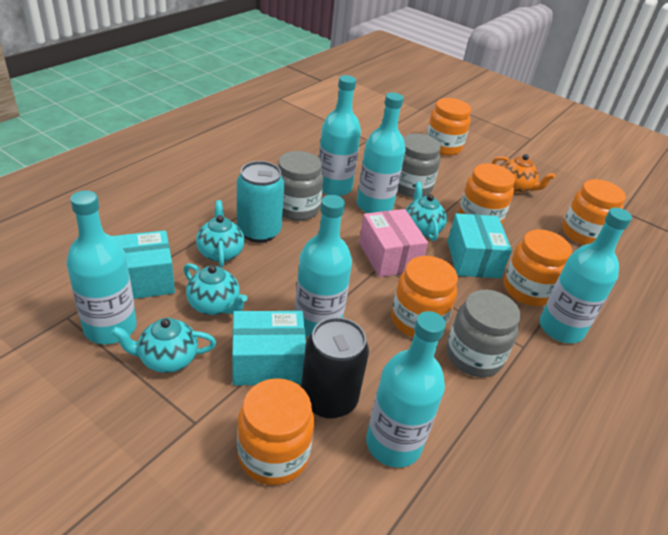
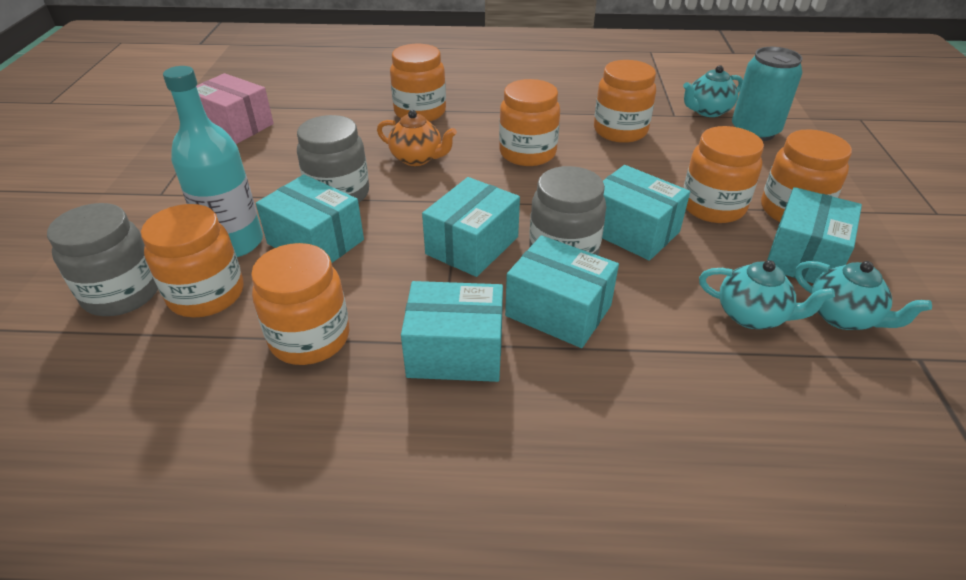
black can: [301,317,369,419] = 1 -> none = 0
orange jar: [237,378,314,485] [391,256,458,337] [426,98,471,156] [459,164,515,224] [504,229,572,306] [562,179,626,245] = 6 -> [141,204,244,317] [251,243,349,365] [390,44,446,122] [499,79,560,166] [594,60,656,143] [684,126,764,223] [761,129,852,222] = 7
turquoise bottle: [66,190,137,344] [295,195,352,337] [319,75,361,196] [357,92,405,213] [366,311,446,468] [540,208,632,343] = 6 -> [163,66,263,257] = 1
turquoise box: [112,230,175,299] [232,311,306,386] [447,213,512,278] = 3 -> [256,174,364,263] [401,281,503,382] [422,177,520,277] [505,235,619,348] [602,165,690,261] [767,187,862,284] = 6
turquoise teapot: [111,318,216,373] [184,263,247,315] [196,200,244,267] [406,182,447,241] = 4 -> [683,65,743,117] [699,260,835,329] [794,261,932,330] = 3

